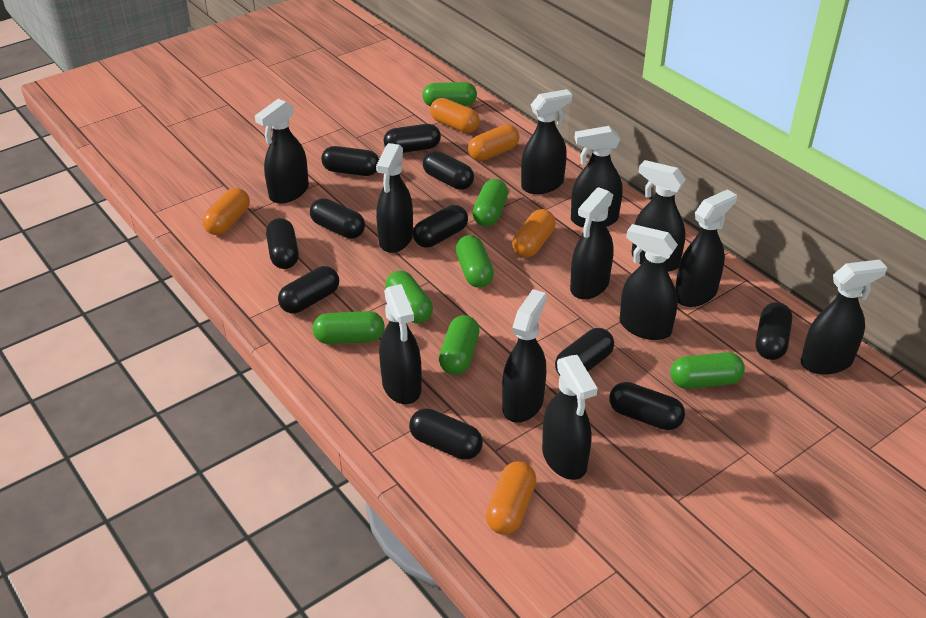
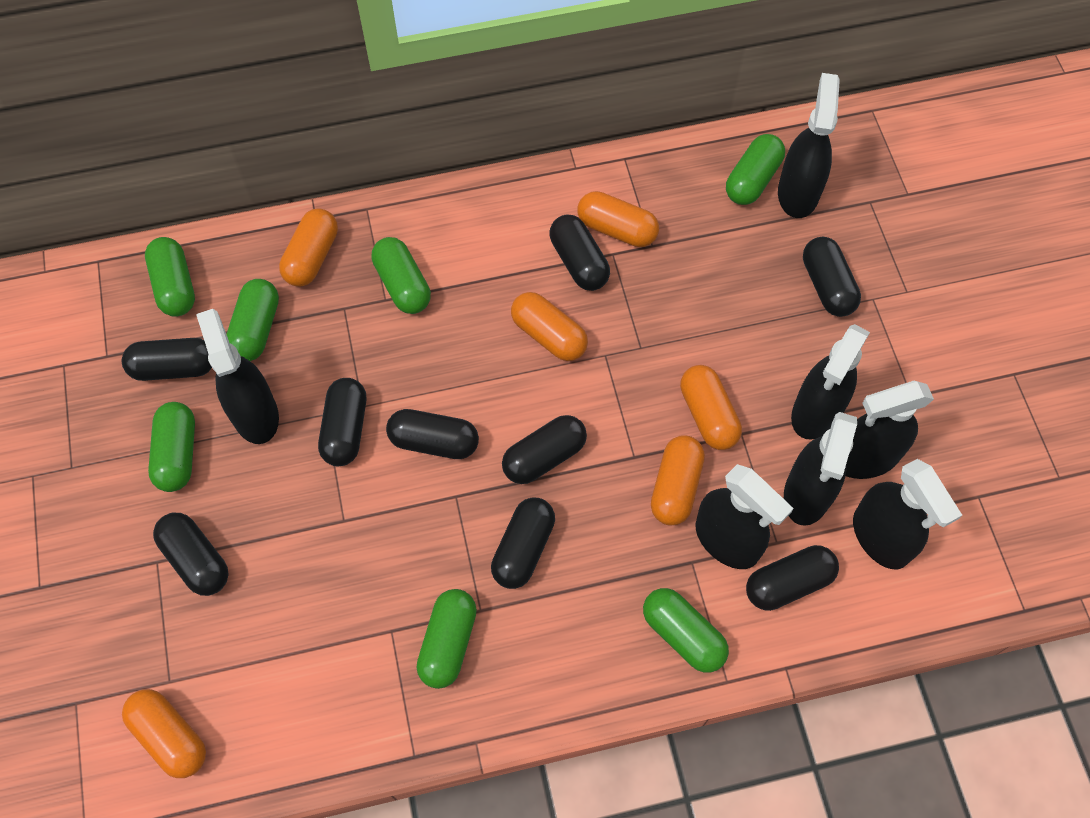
black capsule: [266,218,299,269] [278,266,339,314] [310,198,365,239] [321,146,379,176] [384,124,441,153] [409,408,483,460] [413,205,468,248] [423,151,474,190] [555,328,614,376] [609,382,685,430] [756,302,792,360] = 11 -> [122,338,212,381] [153,513,229,596] [318,378,366,466] [386,409,479,459] [491,497,555,589] [502,415,587,484] [550,215,610,291] [746,545,839,611] [803,237,861,317] = 9
black spray bottle: [255,98,309,203] [376,143,413,253] [379,284,422,405] [502,289,547,423] [521,89,572,194] [542,355,598,480] [570,187,614,300] [571,126,623,228] [620,224,678,340] [632,160,686,272] [675,189,737,307] [801,259,888,375] = 12 -> [196,309,279,444] [696,464,794,569] [778,73,840,218] [784,412,857,526] [791,324,870,440] [846,381,934,479] [853,459,962,569] = 7
orange capsule: [202,188,250,235] [430,98,480,133] [468,124,519,161] [486,461,536,535] [512,209,556,257] = 5 -> [122,689,206,778] [279,208,338,287] [511,292,588,361] [577,191,659,247] [651,435,705,525] [680,365,742,450] = 6

